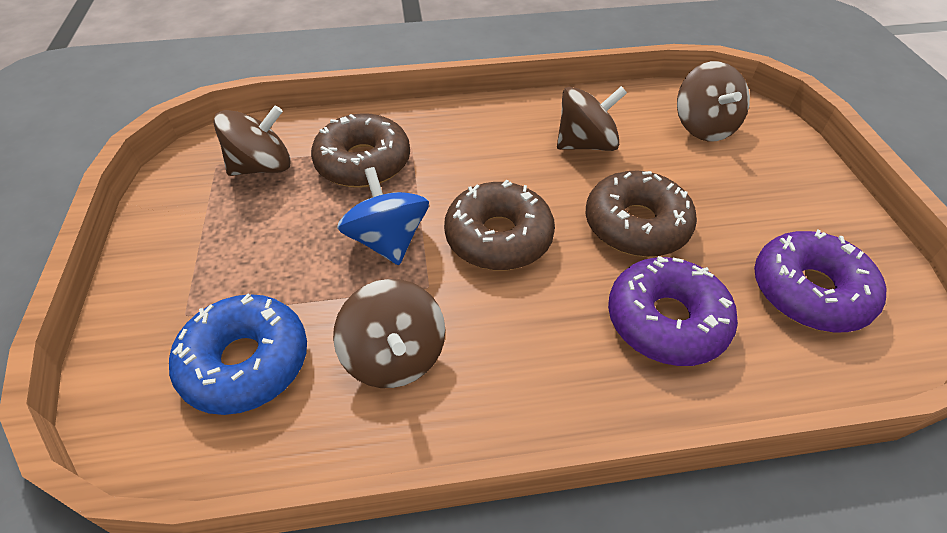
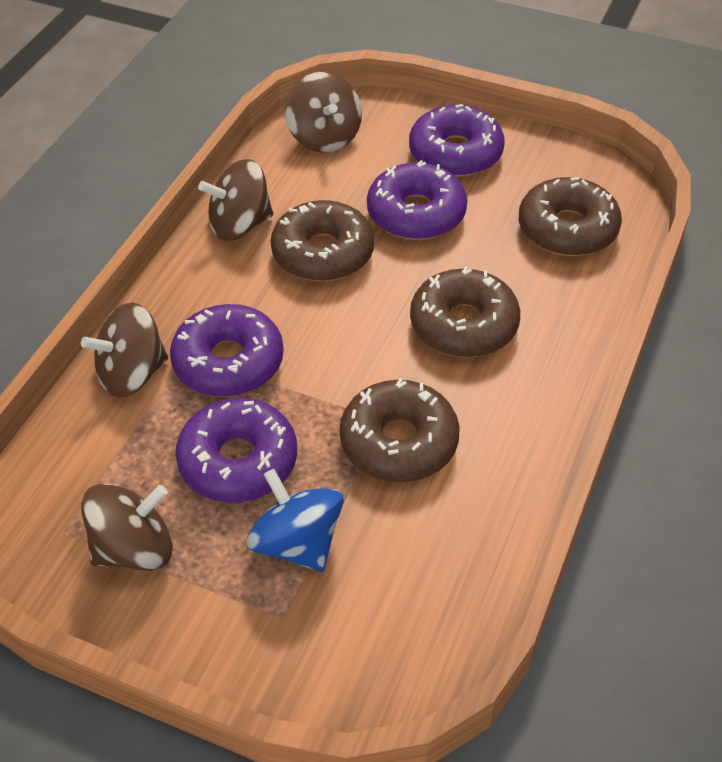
blue donut: [169,294,307,415] = 1 -> none = 0
brown donut: [311,113,410,188] [444,180,555,271] [586,171,697,257] = 3 -> [270,200,374,281] [339,378,460,482] [410,266,520,358] [519,177,622,256] = 4
purple donut: [608,256,738,366] [754,230,886,332] = 2 -> [170,304,284,397] [176,398,297,503] [367,160,467,240] [409,104,505,177] = 4

